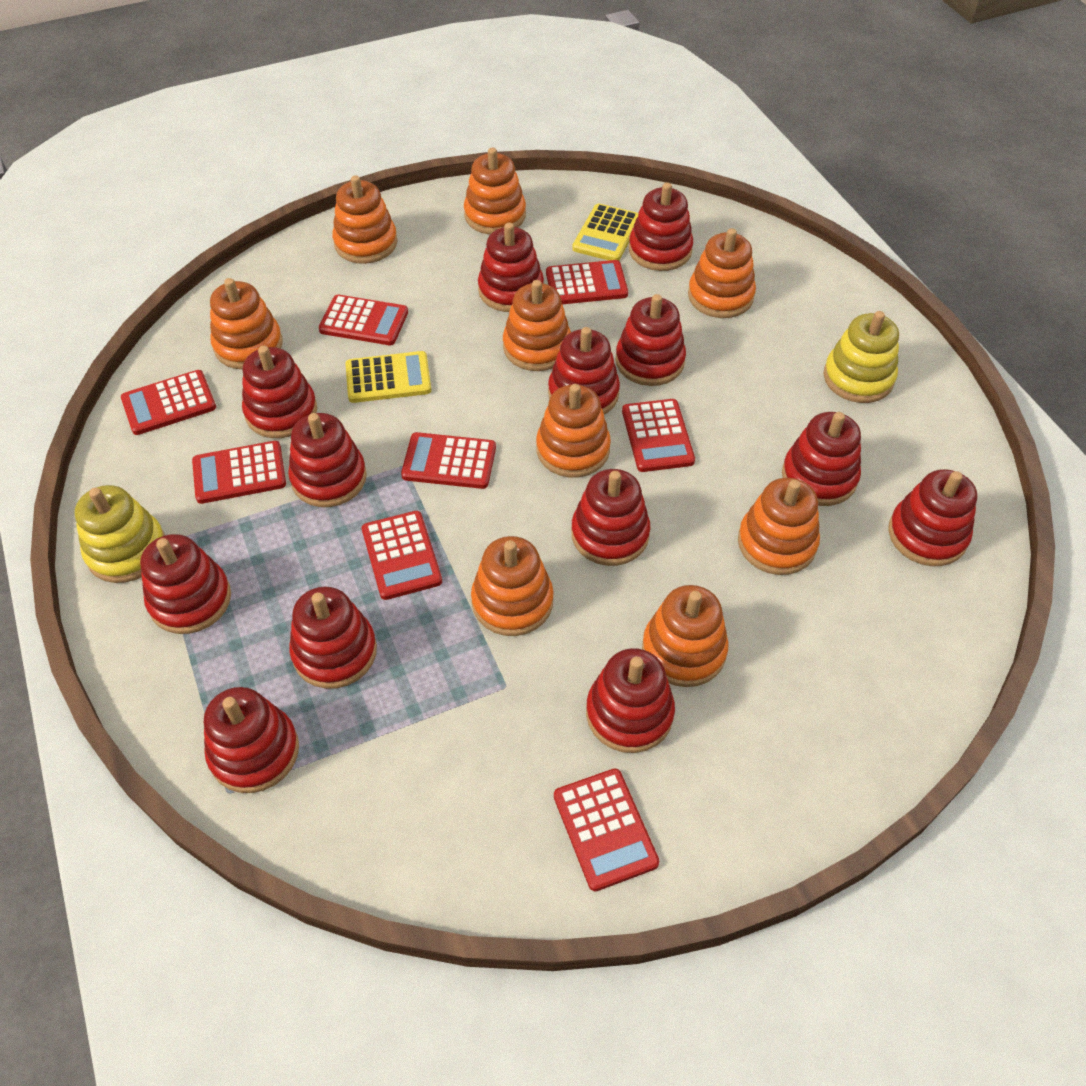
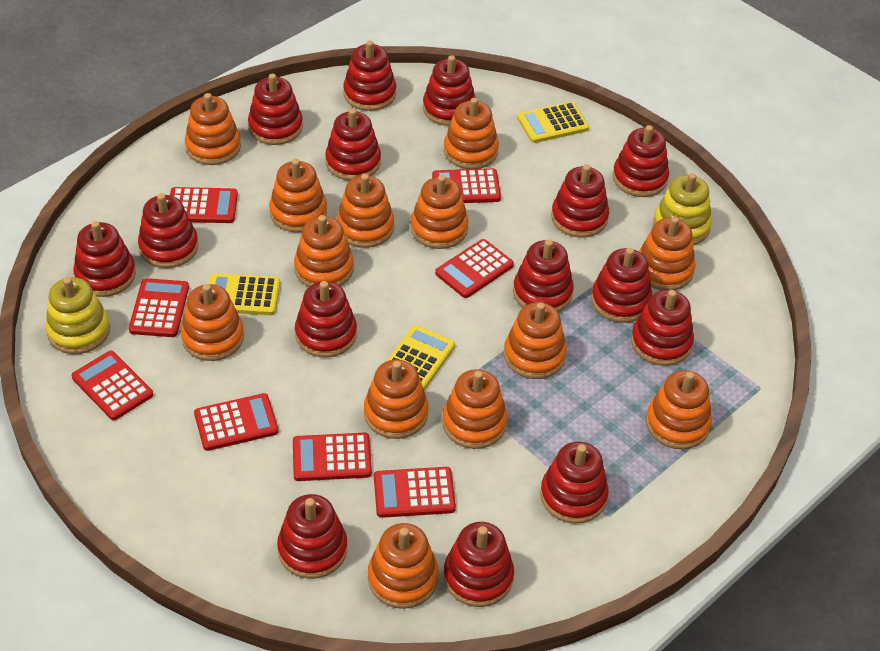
orange stacking toy: [210,278,283,369] [332,175,398,264] [464,147,526,235] [471,536,554,636] [503,280,571,371] [536,384,611,478] [642,585,729,687] [688,228,756,318] [738,478,820,575] = 9 -> [181,284,244,361] [185,93,241,165] [269,159,327,233] [294,215,354,287] [336,174,394,248] [364,360,428,439] [368,523,439,609] [411,175,469,249] [442,369,507,449] [444,98,499,169] [504,302,567,379] [639,217,695,290] [646,370,712,449] = 13
red stacking toy: [140,534,231,634] [204,687,299,793] [242,345,317,438] [288,413,367,507] [289,587,377,689] [478,223,544,312] [548,327,620,415] [571,469,650,566] [586,648,675,753] [615,294,686,386] [629,183,693,271] [782,412,861,506] [888,469,977,566] = 13 -> [73,221,136,297] [138,193,198,268] [248,74,303,145] [277,494,347,579] [295,281,357,357] [325,109,381,181] [343,41,396,111] [423,55,476,126] [444,522,514,607] [513,239,574,312] [540,441,609,524] [551,164,609,237] [591,248,652,323] [613,125,669,197] [631,290,694,366] = 15
yellow calculator: [345,351,431,403] [572,204,638,261] = 2 -> [209,273,280,315] [386,325,455,390] [517,102,589,143] = 3

